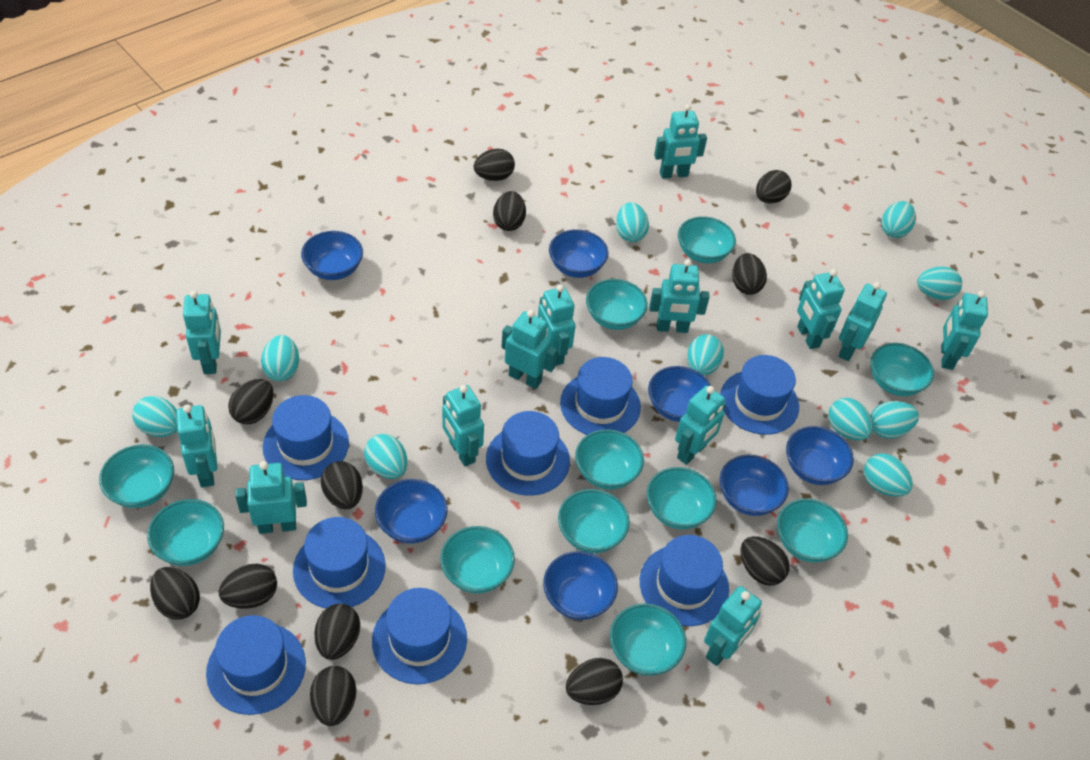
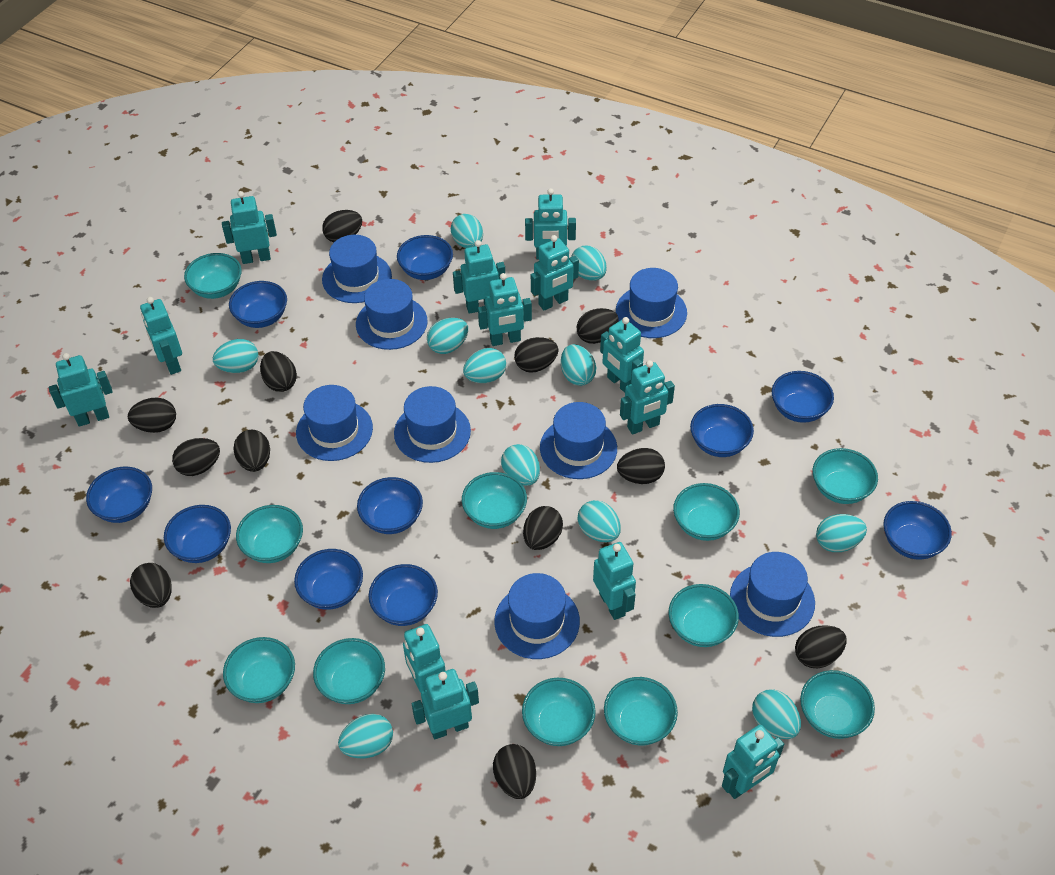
blue bowl: [301,231,363,280] [375,479,448,544] [543,551,618,620] [549,229,609,278] [648,366,711,422] [720,455,789,516] [786,426,854,485] = 7 -> [86,467,152,523] [164,505,231,563] [229,281,287,328] [294,549,363,610] [357,477,423,534] [369,564,438,626] [397,235,453,280] [690,404,754,457] [772,371,834,423] [883,501,952,559] = 10
turquoise egg: [132,396,177,437] [261,335,299,381] [364,434,408,479] [616,202,649,242] [687,334,724,376] [828,398,873,440] [864,453,913,497] [870,401,919,439] [881,201,916,238] [917,266,962,300] = 10 -> [213,339,258,373] [338,714,393,758] [427,318,468,354] [451,214,483,248] [463,348,506,383] [501,444,540,486] [561,344,596,386] [571,246,607,281] [578,500,621,542] [752,689,801,739] [816,514,867,552] = 11

